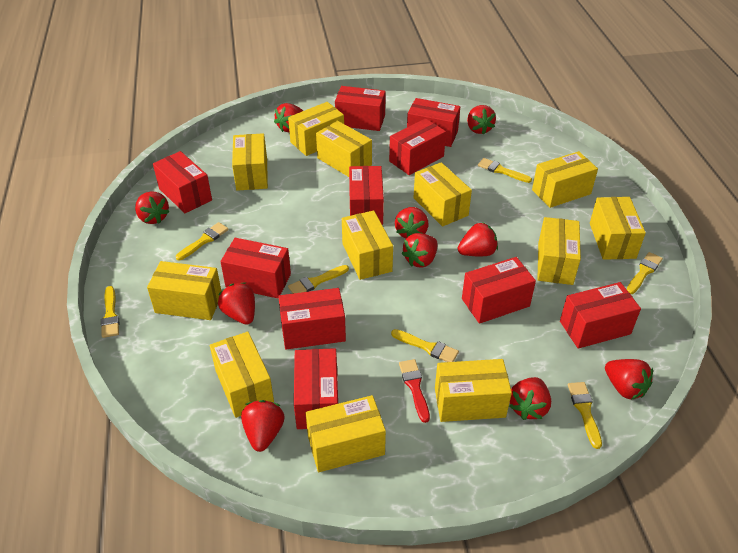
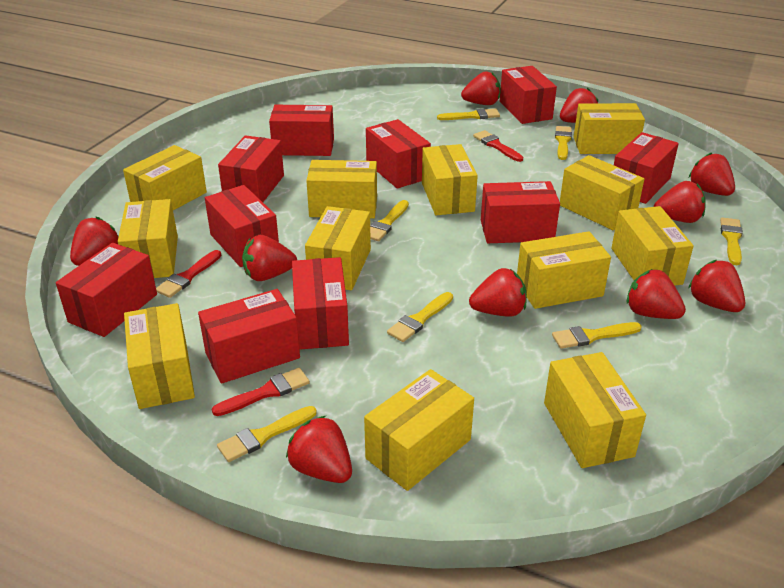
red brush: [399,359,430,423] = 1 -> [156,250,221,298] [212,368,310,416] [473,130,523,162] = 3

